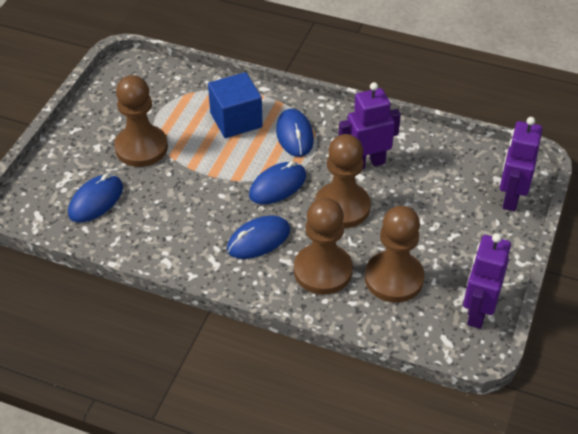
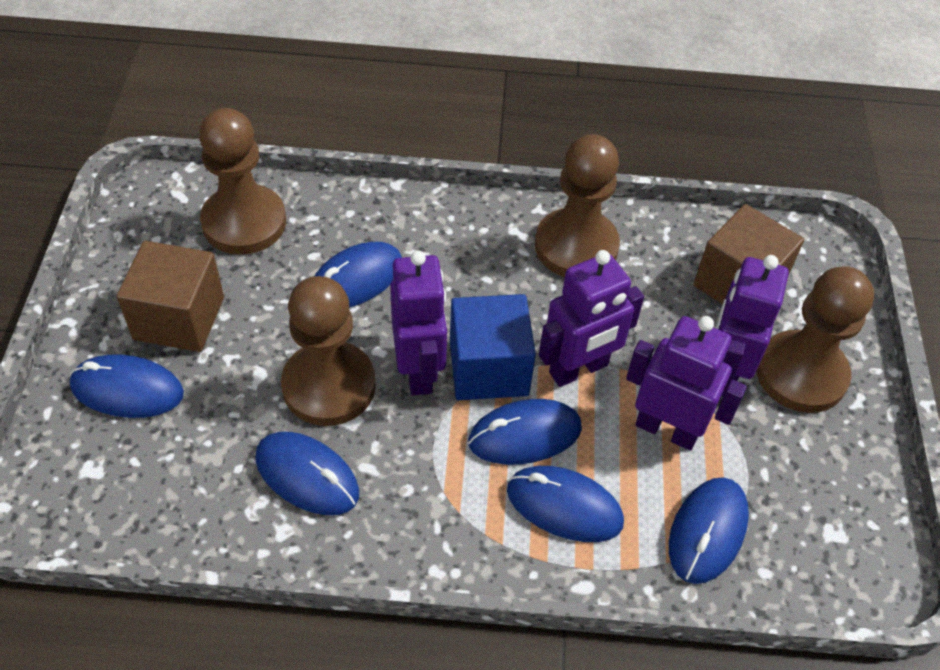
blue mouse: [68,174,123,222] [227,215,290,259] [249,161,306,204] [276,109,314,157] = 4 -> [70,354,184,418] [255,432,359,515] [314,242,402,308] [468,399,582,465] [507,466,624,542] [669,477,749,584] = 6
brown cube: none = 0 -> [117,241,224,352] [693,204,804,304] = 2
purple robot: [339,82,401,169] [463,233,511,329] [500,117,542,211] = 3 -> [390,251,447,396] [539,250,644,387] [626,316,747,451] [716,255,789,396] = 4

